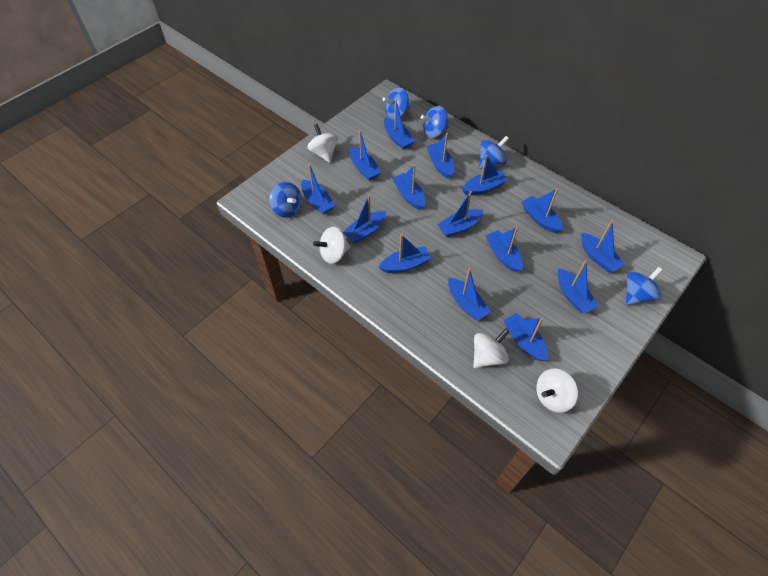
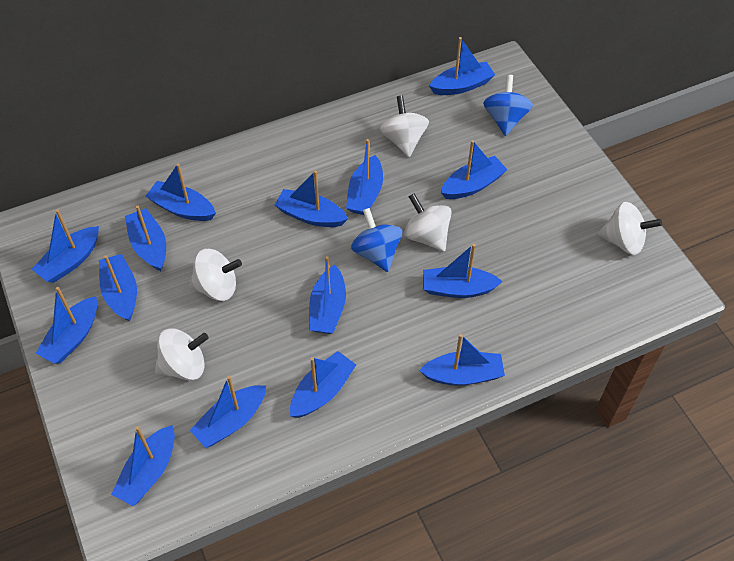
blue spinning top: [269,182,302,218] [382,88,410,119] [421,106,449,138] [479,136,509,169] [626,267,663,305] = 5 -> [351,208,402,272] [483,75,533,136] = 2
white spinning top: [307,124,338,163] [313,227,350,264] [473,328,510,368] [536,368,578,413] = 4 -> [155,328,209,381] [189,249,242,301] [380,96,429,157] [404,193,452,252] [598,202,662,255] = 5

